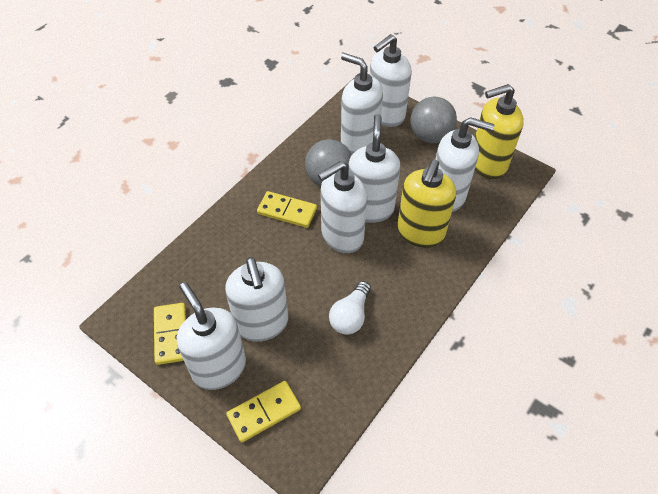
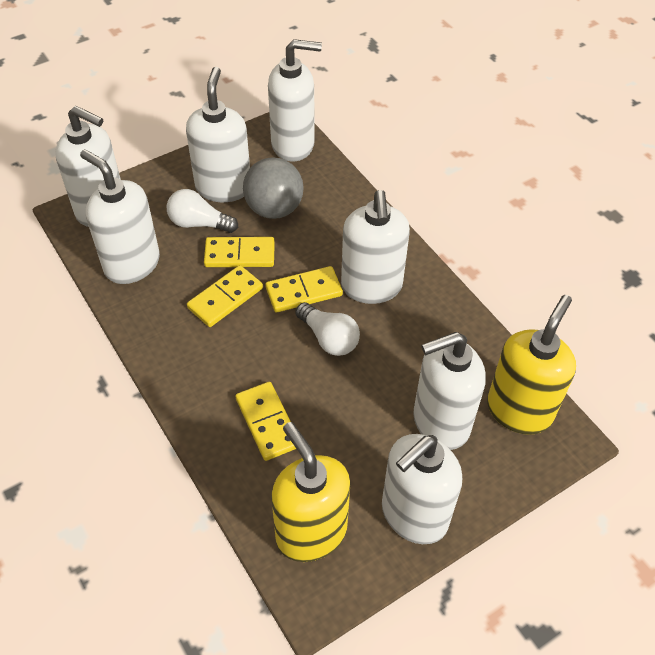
grey ball: [305,139,352,187] [411,97,457,143] = 2 -> [243,157,304,219] = 1
white light bulb: [329,281,371,335] = 1 -> [167,189,238,233] [295,302,360,356] = 2
yellow domino: [154,303,186,365] [226,381,301,443] [257,191,317,228] = 3 -> [187,265,263,327] [204,237,275,267] [236,382,296,461] [265,266,343,312] = 4

